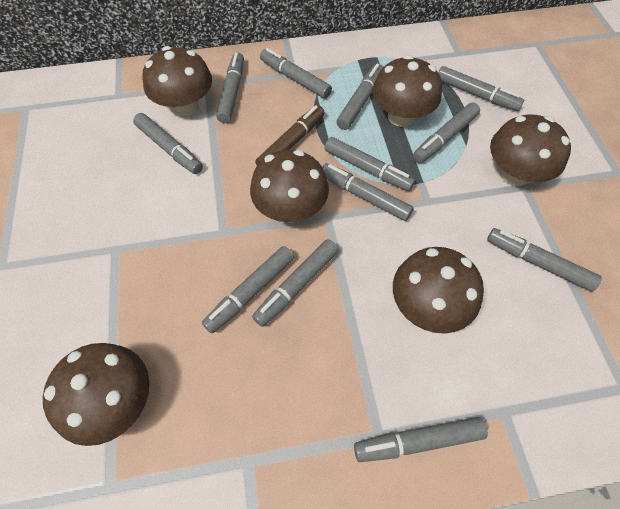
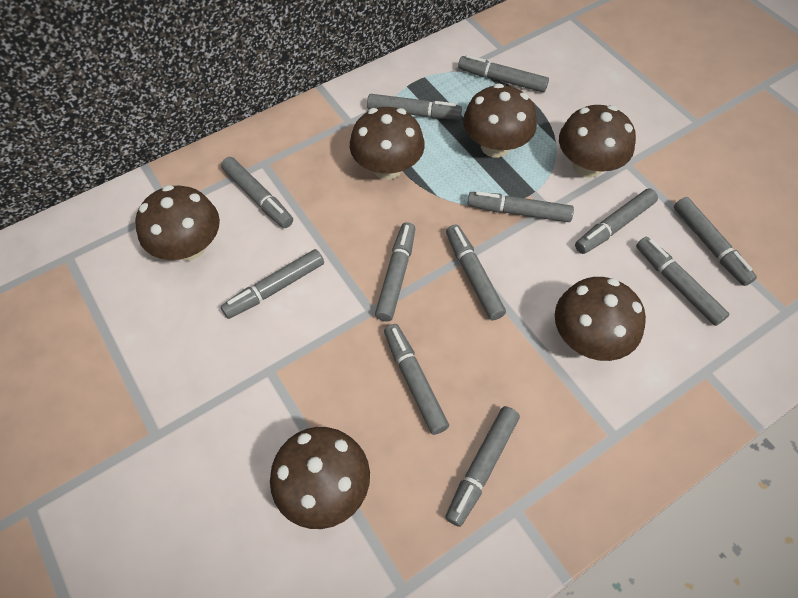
brown marker: [255,105,325,165] = 1 -> none = 0

